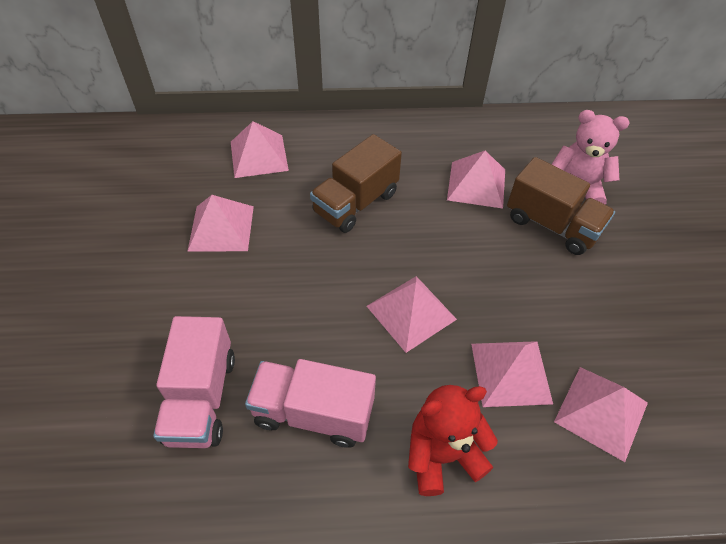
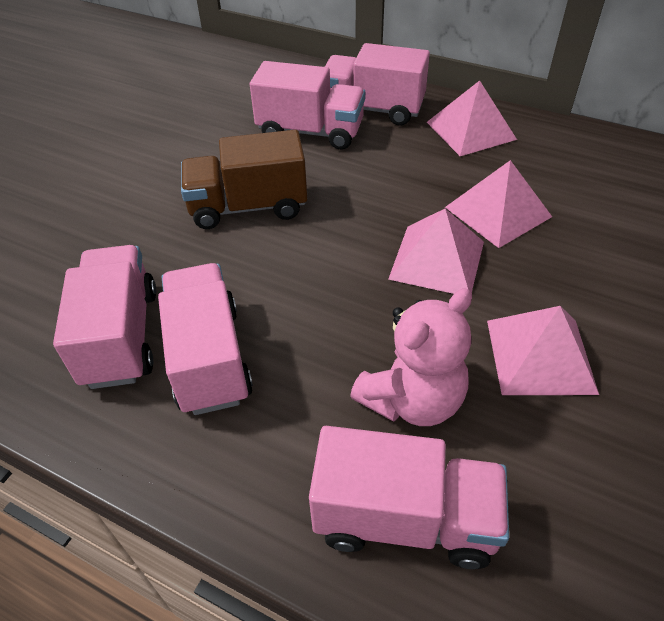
brown truck: [310,134,402,233] [507,157,615,255] = 2 -> [181,130,307,229] = 1
pink pyramid: [187,195,254,252] [231,121,289,178] [367,276,457,353] [447,151,505,209] [471,341,553,407] [554,367,648,462] = 6 -> [388,209,484,294] [427,80,517,156] [445,160,552,248] [487,306,599,395] = 4
pink truck: [153,316,235,448] [245,359,376,448] = 2 -> [53,245,156,389] [158,263,253,415] [250,61,365,150] [309,426,509,569] [325,43,430,125] = 5
red teddy bear: [408,385,498,496] = 1 -> none = 0

